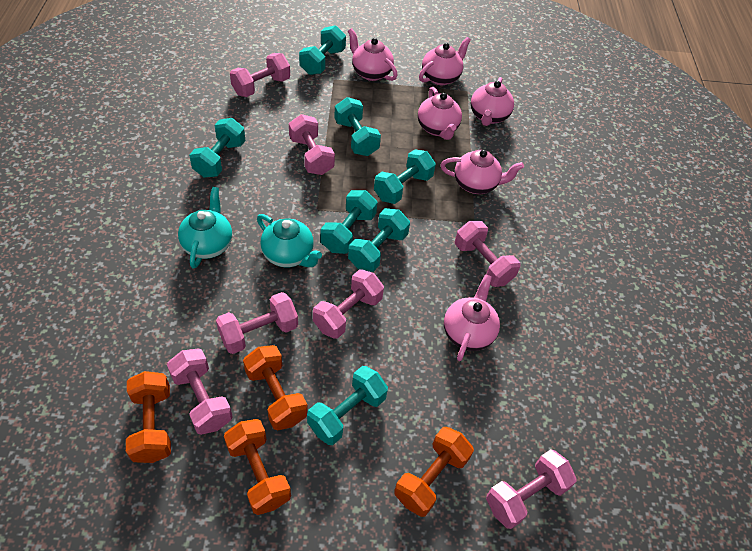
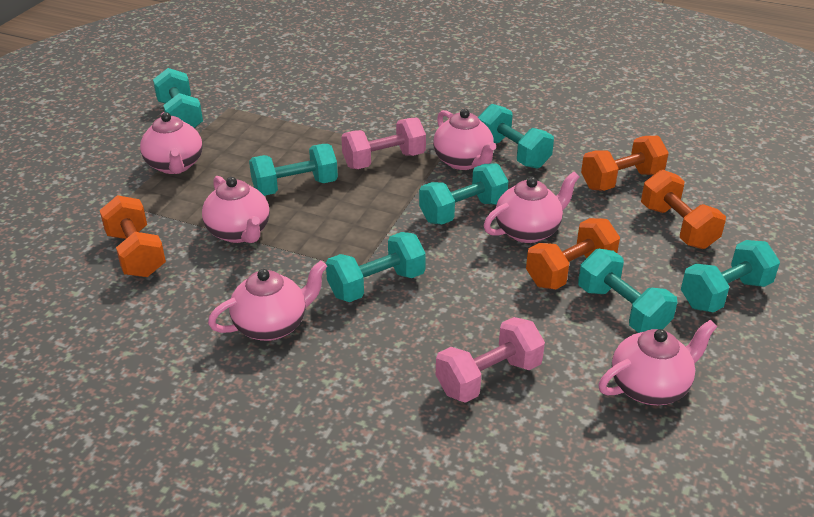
pink dumbbell: [167,349,233,435] [216,292,298,354] [230,53,290,97] [289,114,335,175] [313,269,384,339] [455,221,520,287] [486,450,577,529] = 7 -> [341,117,426,169] [436,317,545,403] = 2
turquoise teapot: [178,187,232,269] [257,214,322,267] = 2 -> none = 0

